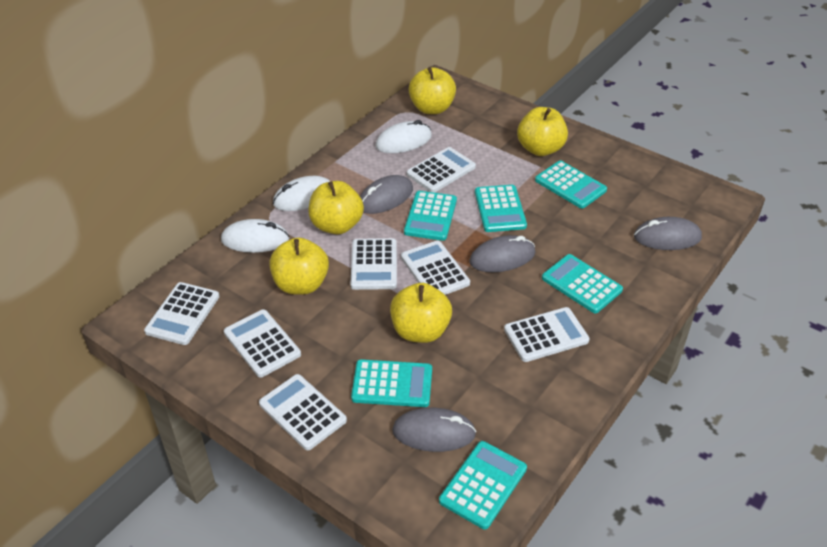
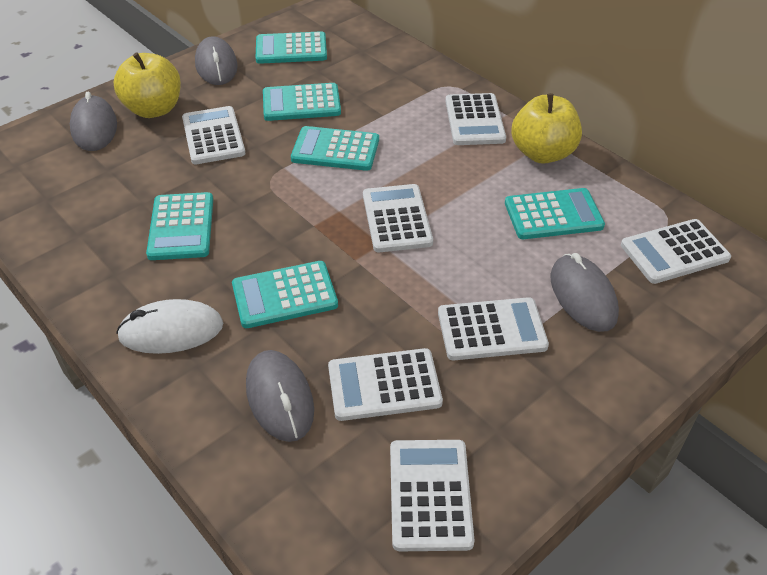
white mouse: [221,219,289,253] [273,176,331,211] [375,120,432,153] = 3 -> [116,299,223,354] = 1
yellow apple: [269,238,329,295] [309,181,364,235] [390,283,452,343] [409,67,456,114] [517,107,568,156] = 5 -> [114,52,181,118] [511,93,582,164] = 2

